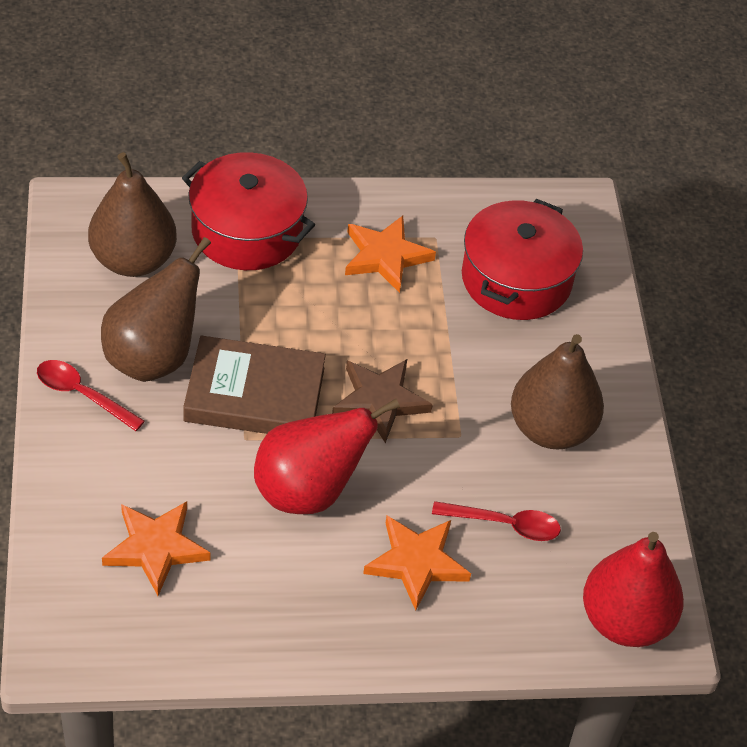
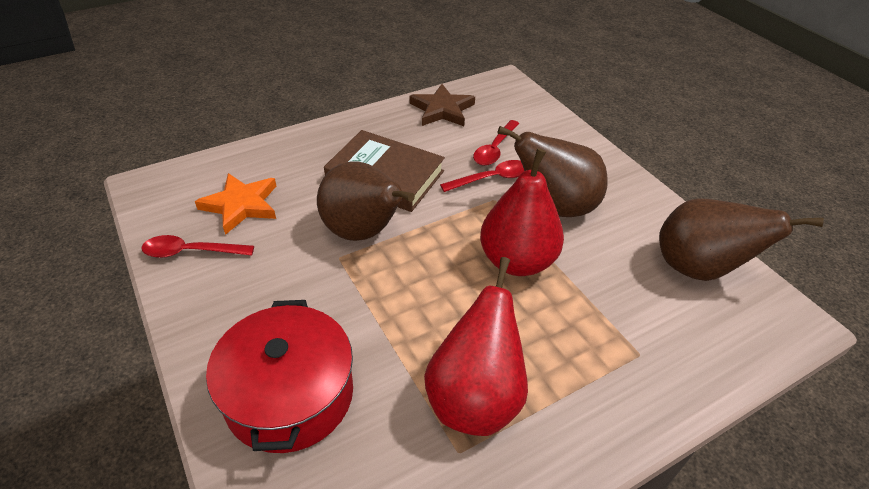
orange star: [102,501,211,596] [345,216,436,293] [363,516,471,611] = 3 -> [195,173,276,235] = 1
red pot: [182,152,315,270] [462,199,583,320] = 2 -> [206,300,353,453] = 1
red spoon: [37,360,145,431] [432,501,561,541] = 2 -> [142,235,254,258] [440,160,524,192] [473,120,519,166] = 3

